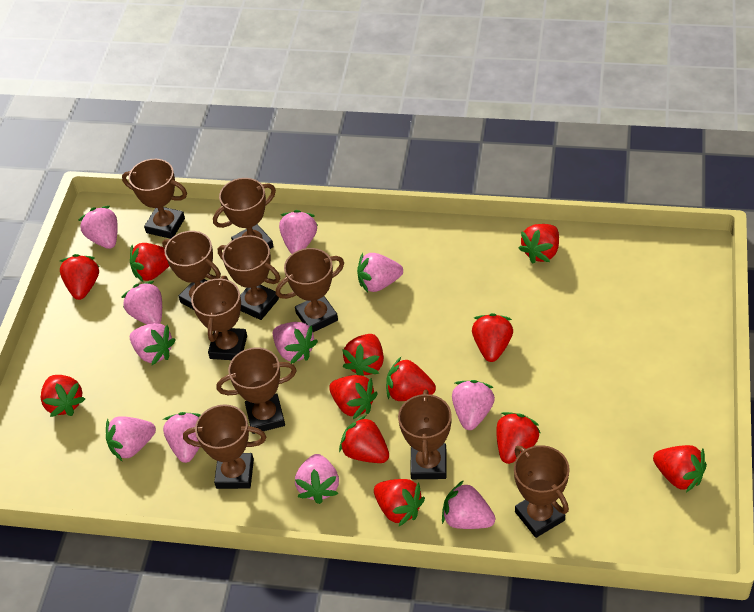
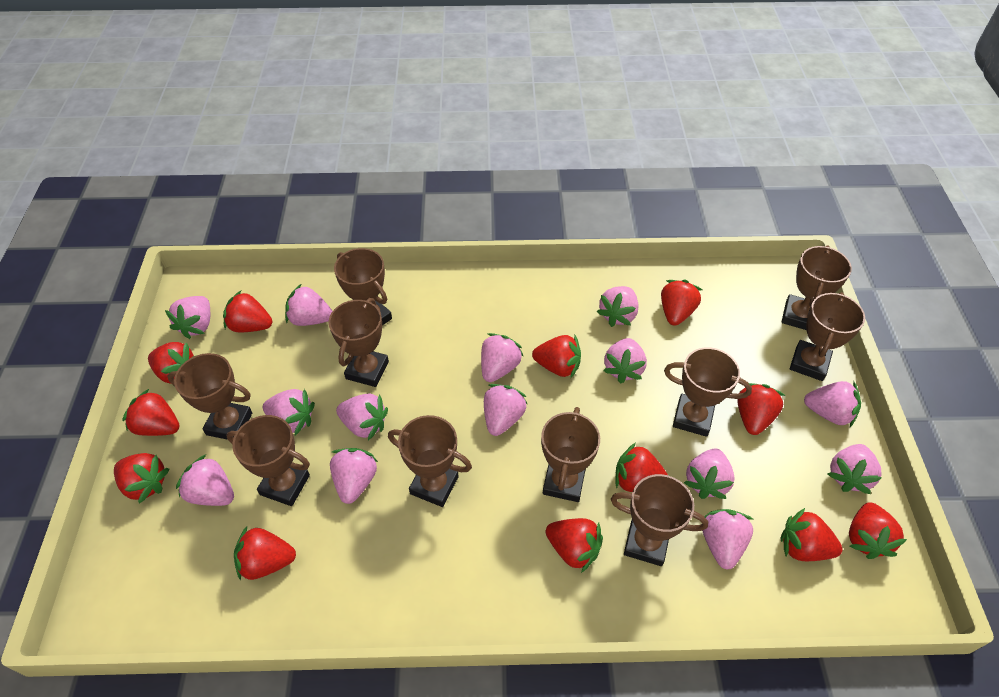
pink strawberry: [78,206,118,249] [106,416,156,462] [121,281,162,324] [130,323,176,365] [163,412,201,463] [273,322,318,364] [279,210,317,254] [295,454,339,504] [357,252,403,293] [442,480,495,529] [452,380,495,430] = 11 -> [165,296,210,339] [176,455,234,506] [263,389,315,435] [285,284,332,326] [330,448,378,504] [336,393,388,440] [481,333,524,382] [484,384,527,436] [597,286,639,327] [603,338,647,384] [684,448,735,499] [702,509,754,570] [804,381,861,427] [828,444,882,494] = 14

